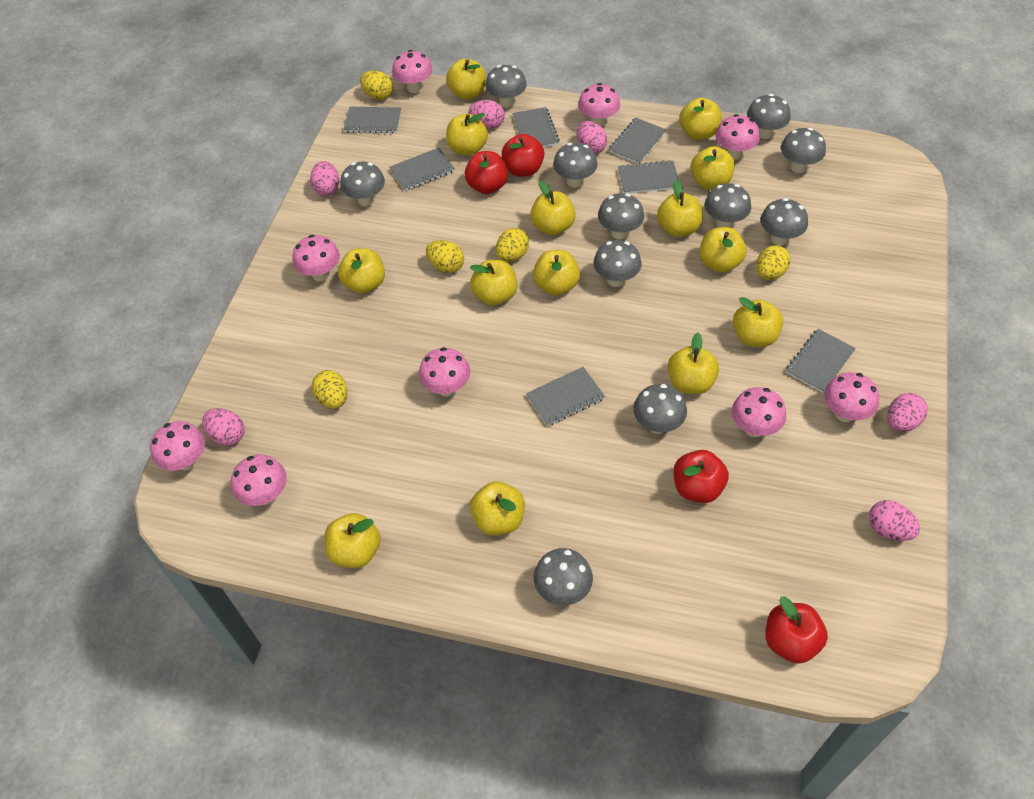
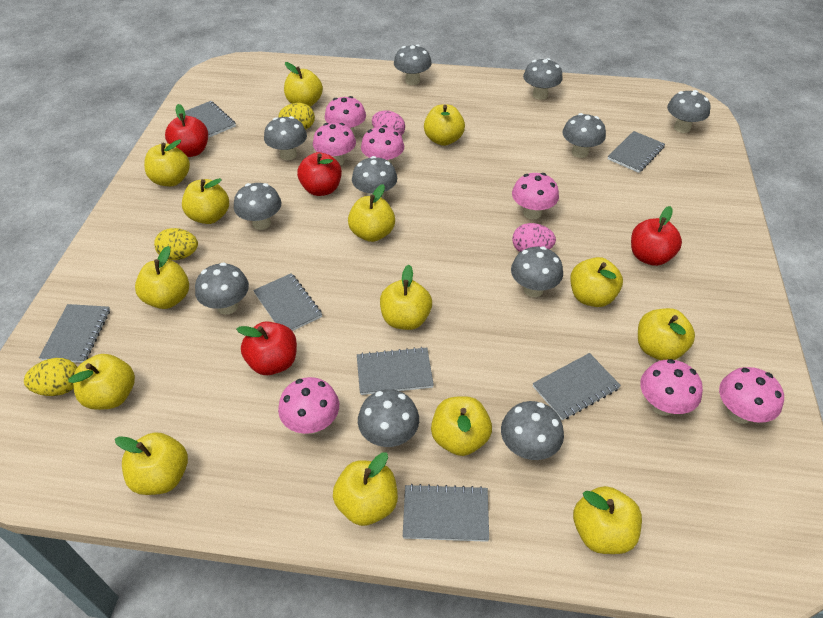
pink egg: [202,408,244,446] [310,161,339,196] [469,100,505,129] [577,121,607,154] [869,500,920,541] [887,393,928,432] = 6 -> [372,110,405,136] [512,223,556,252] = 2
pink mushroom: [150,421,205,471] [231,454,286,506] [293,235,340,281] [392,50,433,93] [419,347,470,397] [578,83,620,127] [716,114,760,160] [732,387,786,437] [824,372,879,422] = 9 -> [278,377,339,434] [313,123,356,166] [325,96,366,136] [361,125,404,164] [512,173,559,219] [640,359,703,416] [719,367,784,424] = 7
yellow egg: [312,370,348,409] [360,70,393,100] [426,240,464,273] [496,228,529,262] [756,245,791,280] = 5 -> [24,358,77,396] [154,228,198,260] [278,103,315,129] = 3

